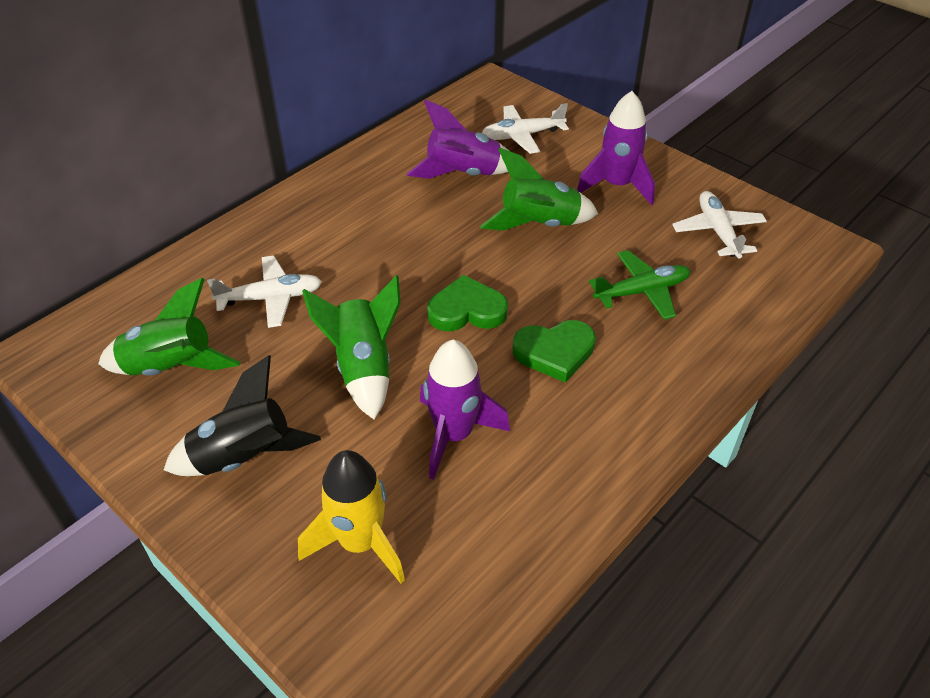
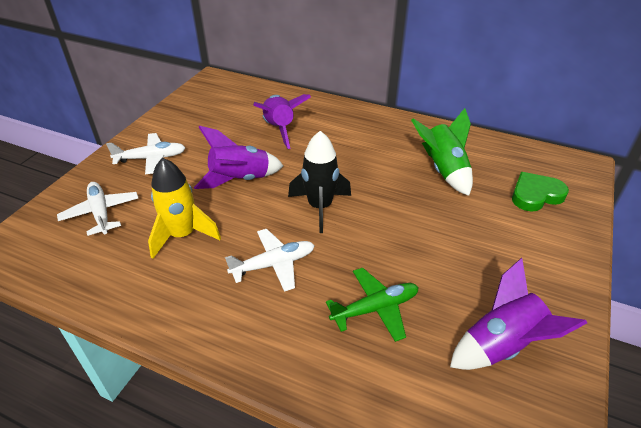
green heart: [427,275,508,331] [513,320,596,383] = 2 -> [512,172,569,212] = 1
green rocket: [98,278,241,376] [302,275,400,419] [480,148,598,231] = 3 -> [411,108,473,196] = 1

